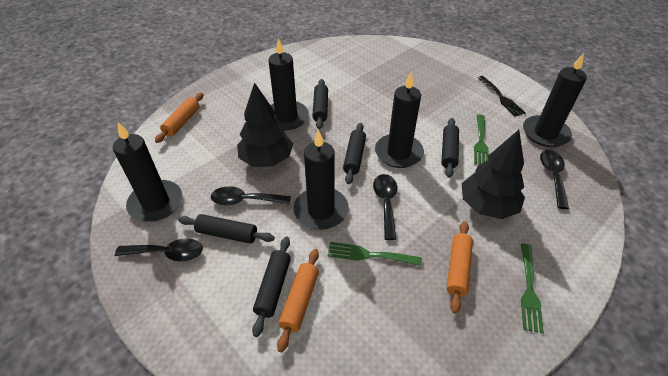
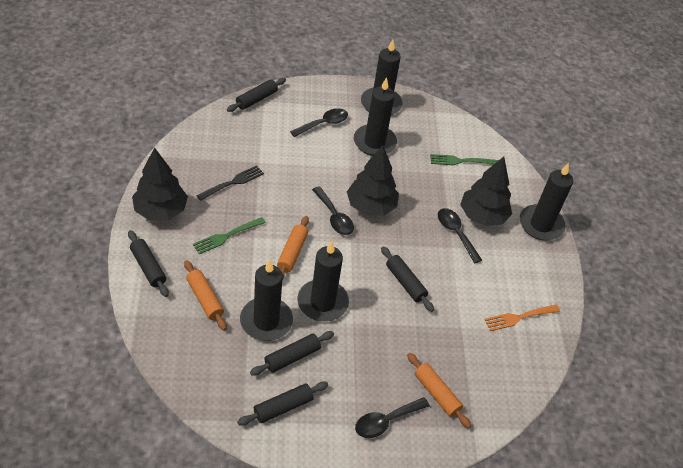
black tree: [237,83,293,167] [462,130,525,219] = 2 -> [132,147,188,220] [347,146,399,216] [460,157,512,226] = 3
green fork: [328,242,422,266] [474,114,489,165] [521,244,544,333] = 3 -> [193,217,266,254] [430,154,498,165] = 2
orange fork: none = 0 -> [484,305,560,331] = 1

